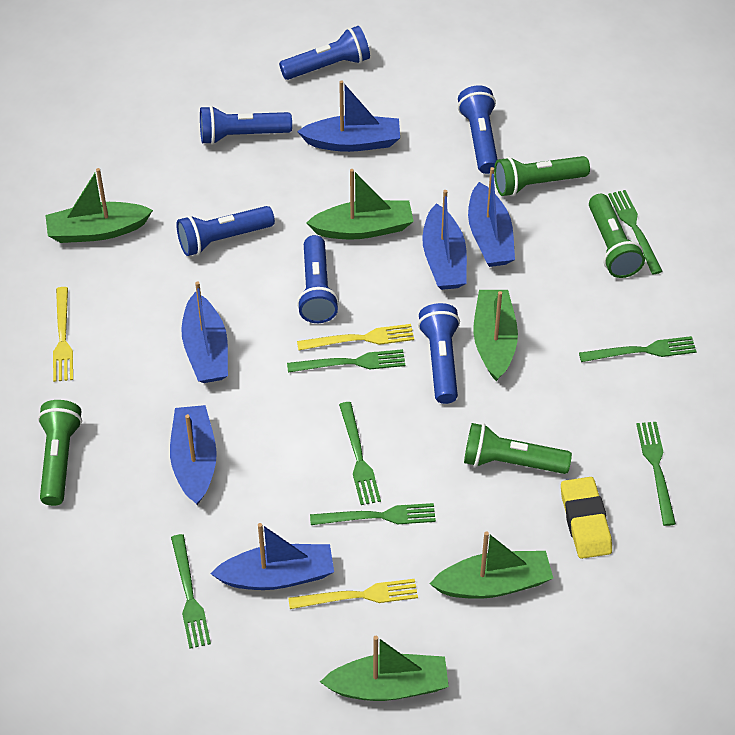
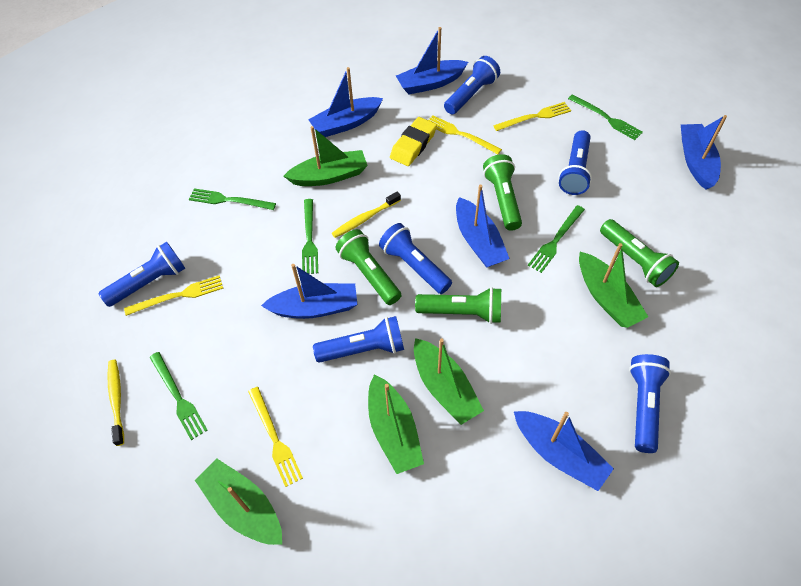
green fork: [171,534,211,649] [287,349,405,373] [310,503,436,525] [339,402,381,505] [579,336,697,362] [608,190,663,274] [636,422,676,526] = 7 -> [150,352,207,440] [189,188,276,210] [302,199,318,274] [528,205,585,273] [568,94,643,140] = 5
yellow fork: [53,287,73,382] [288,579,418,609] [297,324,414,350] = 3 -> [124,275,224,316] [248,387,303,487] [428,115,502,154] [493,102,571,131] = 4
yellow toothbrush: none = 0 -> [108,360,124,446] [332,192,401,238] = 2

